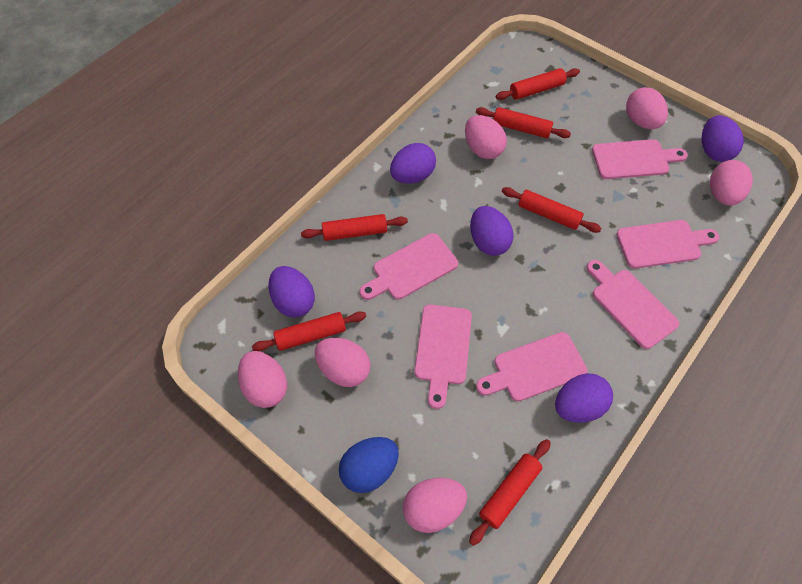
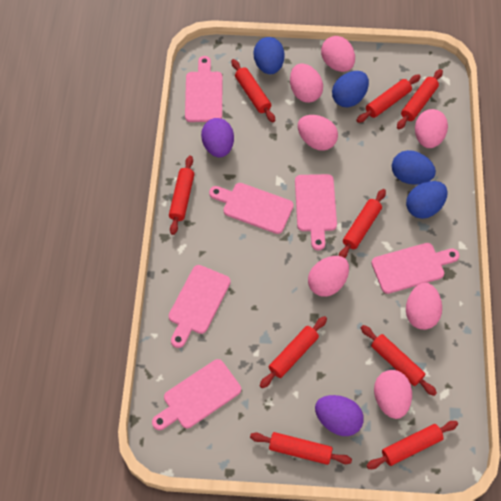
blue egg: [339,437,399,493] = 1 -> [254,37,285,74] [332,71,369,108] [392,150,436,185] [406,181,448,219] = 4
pink egg: [238,351,287,408] [315,338,371,387] [403,478,467,533] [465,115,507,159] [626,87,668,129] [710,160,753,206] = 6 -> [290,63,323,103] [298,115,338,151] [308,256,349,297] [321,36,355,72] [374,370,412,419] [406,283,442,330] [415,109,448,148] = 7
purple egg: [268,266,315,318] [390,143,436,184] [470,206,514,256] [555,373,613,423] [701,115,744,162] = 5 -> [201,118,234,158] [315,395,364,436] = 2
red rolling pin: [252,311,366,351] [301,214,408,241] [469,439,551,546] [476,107,571,138] [496,68,580,100] [502,187,602,233] = 6 -> [169,155,194,235] [231,59,275,122] [250,432,352,465] [260,316,327,388] [339,189,386,258] [357,74,421,123] [361,325,437,396] [366,421,458,469] [397,69,443,129] = 9

